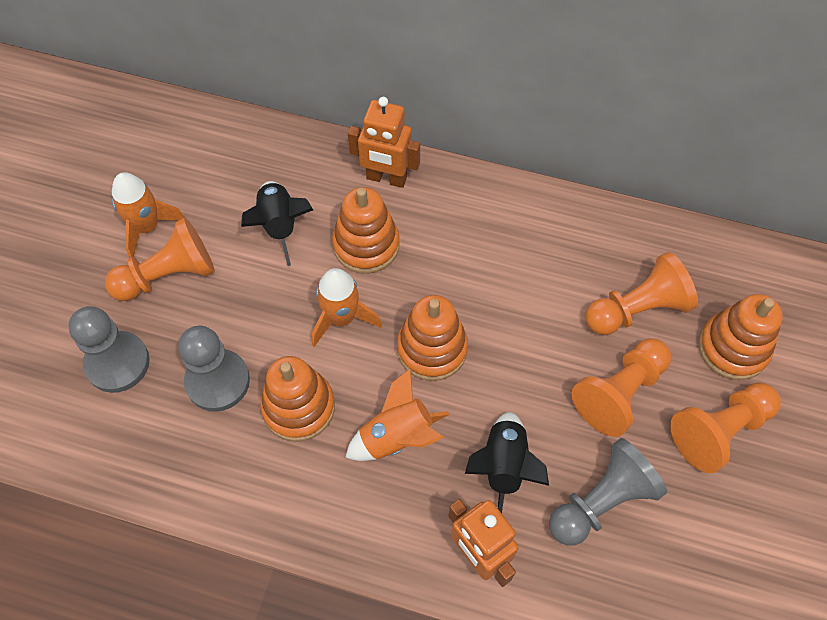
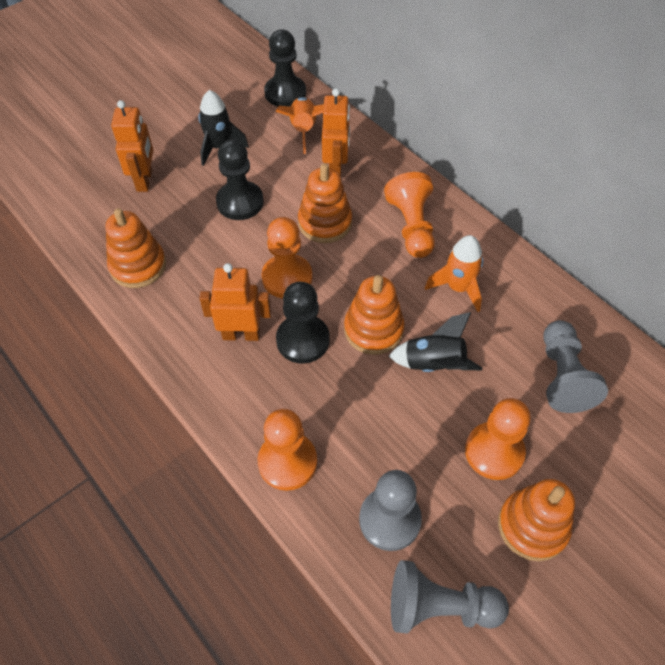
black pawn: none = 0 -> [216,139,263,220] [264,30,306,107] [276,282,330,364] = 3
orange robot: [348,97,420,188] [448,499,519,587] = 2 -> [111,100,153,192] [199,263,271,341] [322,88,350,177] = 3
orange rocket: [112,172,185,258] [312,268,382,347] [345,368,449,461] = 3 -> [276,97,324,154] [425,235,483,312] = 2

